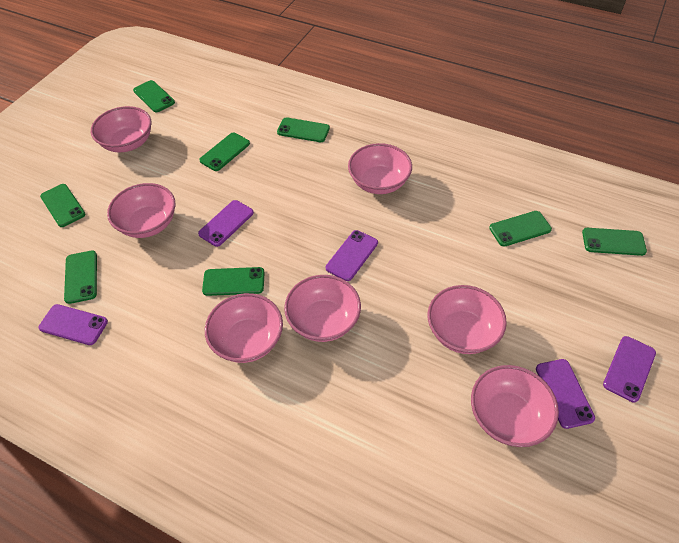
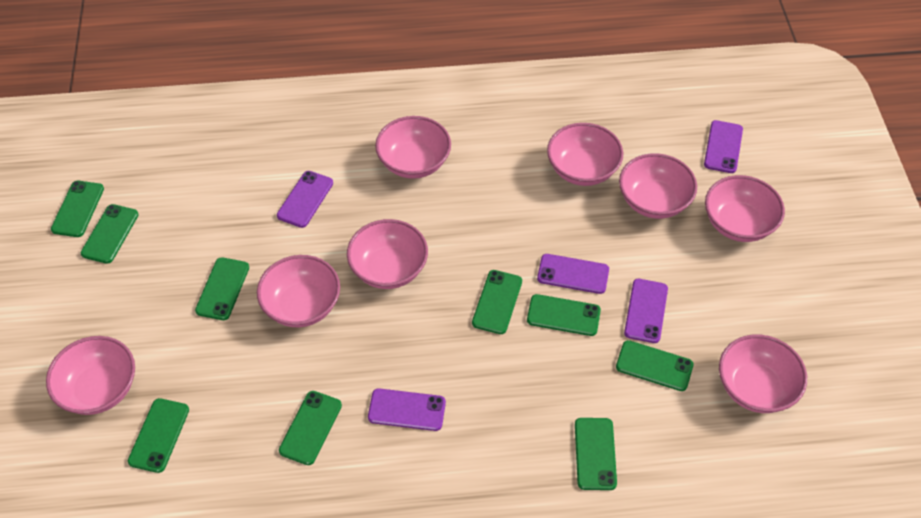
green phone: [40,184,86,227] [64,251,97,304] [133,80,175,112] [199,133,250,171] [202,267,265,296] [277,117,330,142] [489,211,552,247] [582,228,647,256] = 8 -> [51,181,104,237] [81,204,139,264] [128,398,189,473] [195,257,249,320] [279,391,342,465] [472,270,522,334] [527,294,601,336] [575,418,617,490] [616,340,694,391] = 9
pink bowl: [91,106,152,152] [107,183,175,238] [205,293,283,363] [284,275,361,342] [348,143,412,194] [428,285,507,354] [471,365,559,447] = 7 -> [46,336,135,415] [257,255,340,327] [347,219,428,289] [375,116,451,179] [547,123,623,186] [619,153,697,219] [705,175,785,242] [719,335,807,413] = 8

